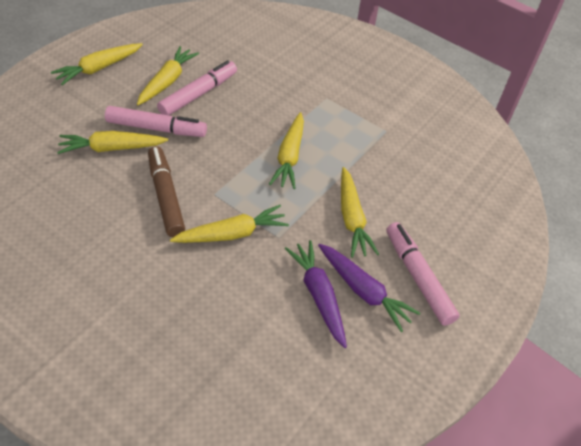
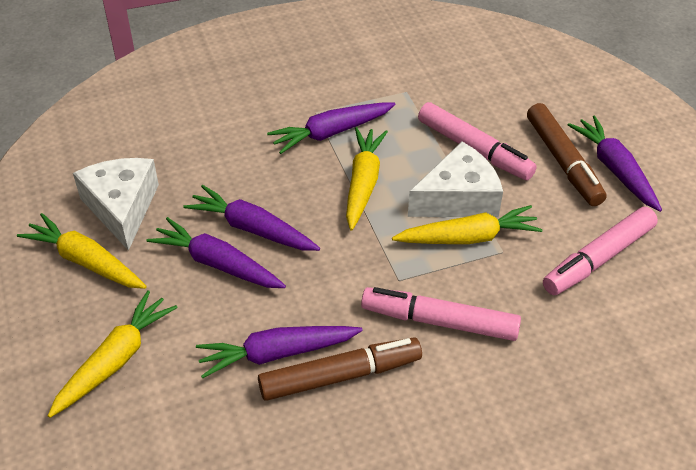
brown marker: [148,146,185,237] = 1 -> [258,337,422,401] [527,103,607,206] = 2
purple carrot: [285,240,347,348] [318,244,421,332] = 2 -> [146,217,286,288] [183,185,320,251] [196,326,363,378] [267,102,396,154] [568,115,662,212] = 5
white cheese: none = 0 -> [73,158,159,251] [408,142,503,217] = 2
yellow carrot: [51,43,143,85] [57,131,168,154] [137,46,199,105] [170,205,289,243] [269,112,304,189] [341,167,379,258] = 6 -> [17,213,147,289] [48,290,178,418] [346,127,388,231] [392,205,543,244] = 4

